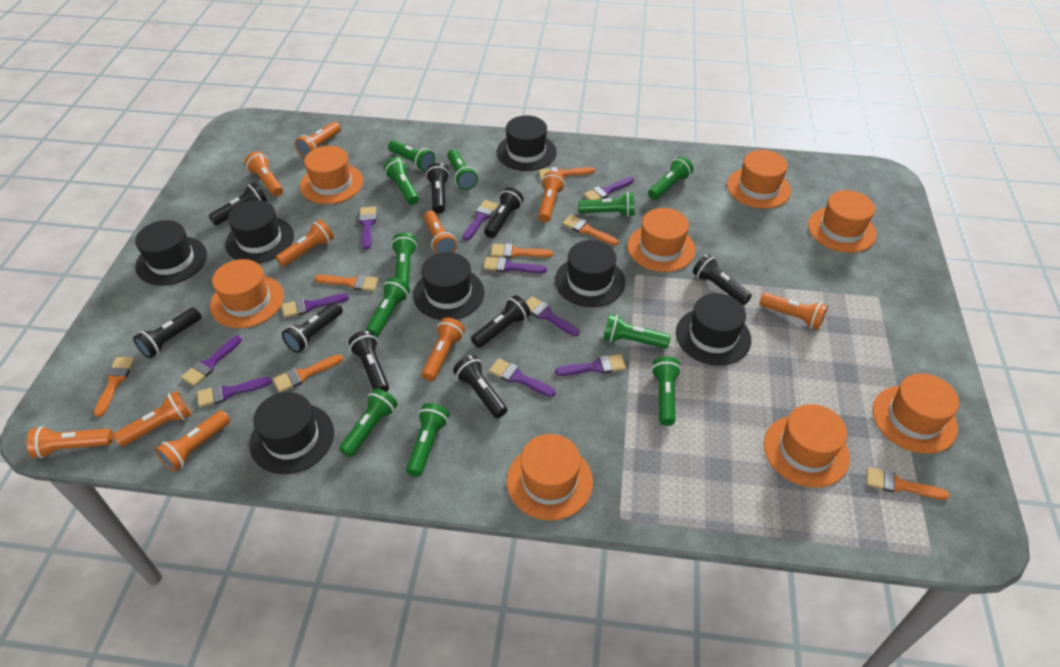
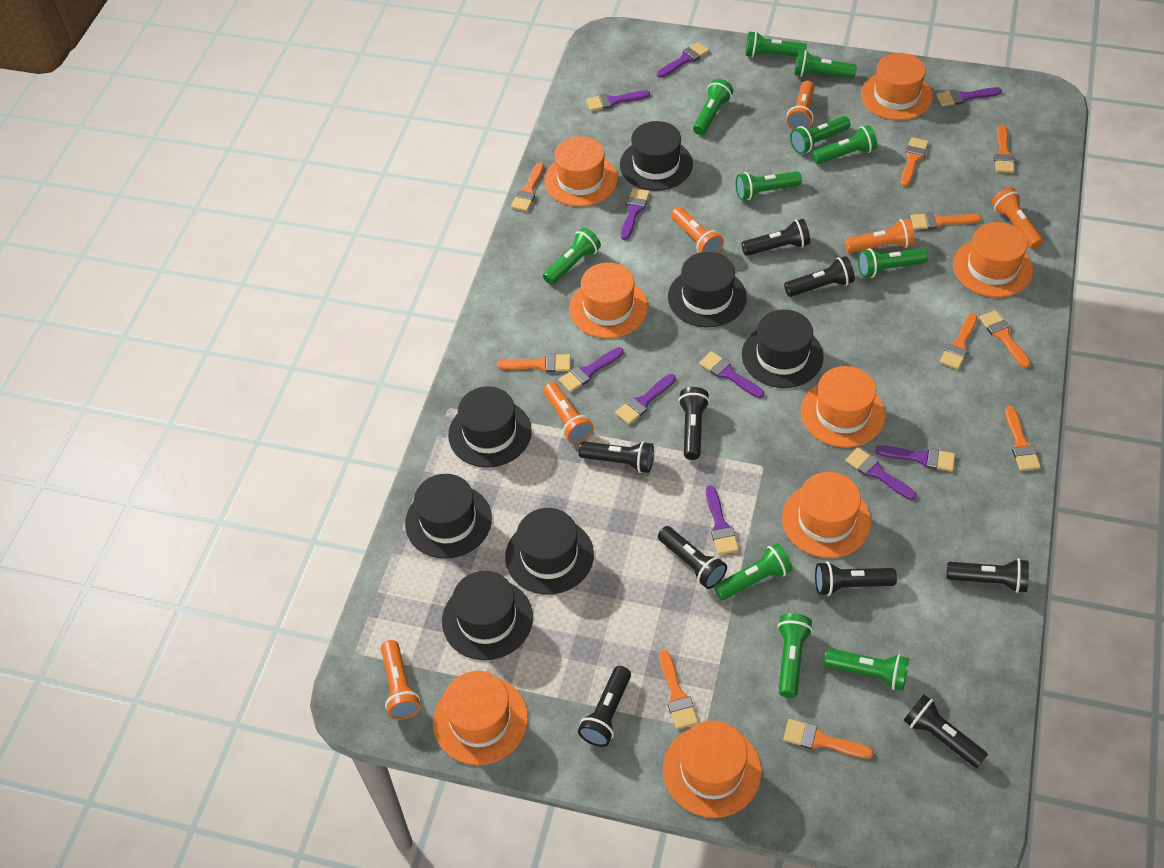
orange brush: [94,357,135,417] [273,354,343,393] [315,275,379,291] [491,243,553,258] [539,167,595,180] [562,215,618,246] [866,467,950,500] = 7 -> [497,354,571,372] [511,162,544,211] [659,650,698,729] [783,719,873,759] [901,137,929,187] [911,212,982,230] [940,313,977,369] [979,310,1030,368] [994,125,1014,173] [1005,406,1041,471] = 10
orange flashlight: [27,426,113,458] [113,391,192,447] [155,410,230,472] [245,151,283,197] [276,219,334,267] [295,122,341,157] [421,317,465,382] [424,211,457,254] [538,171,565,222] [759,292,828,330] = 10 -> [381,640,421,720] [543,382,594,444] [671,207,724,253] [787,81,815,130] [845,219,915,253] [991,187,1043,249] = 6

